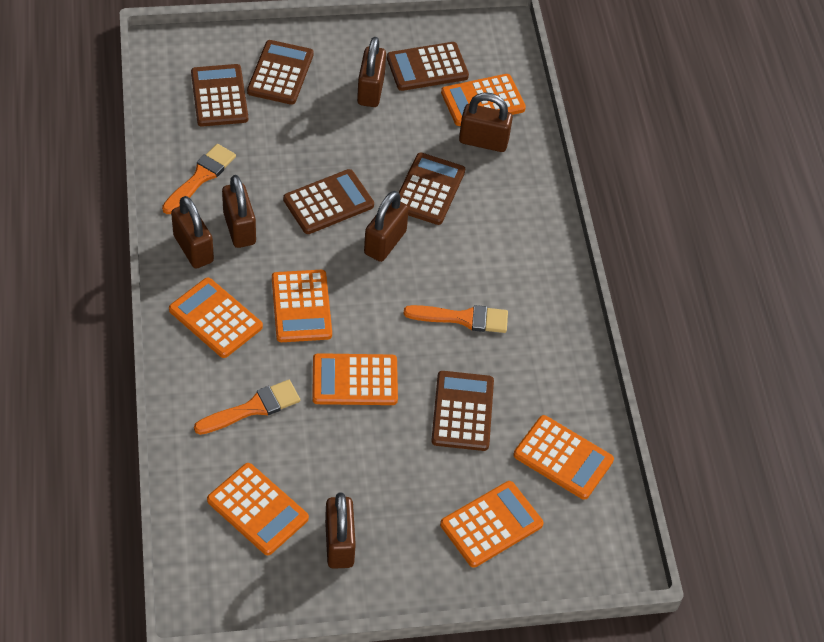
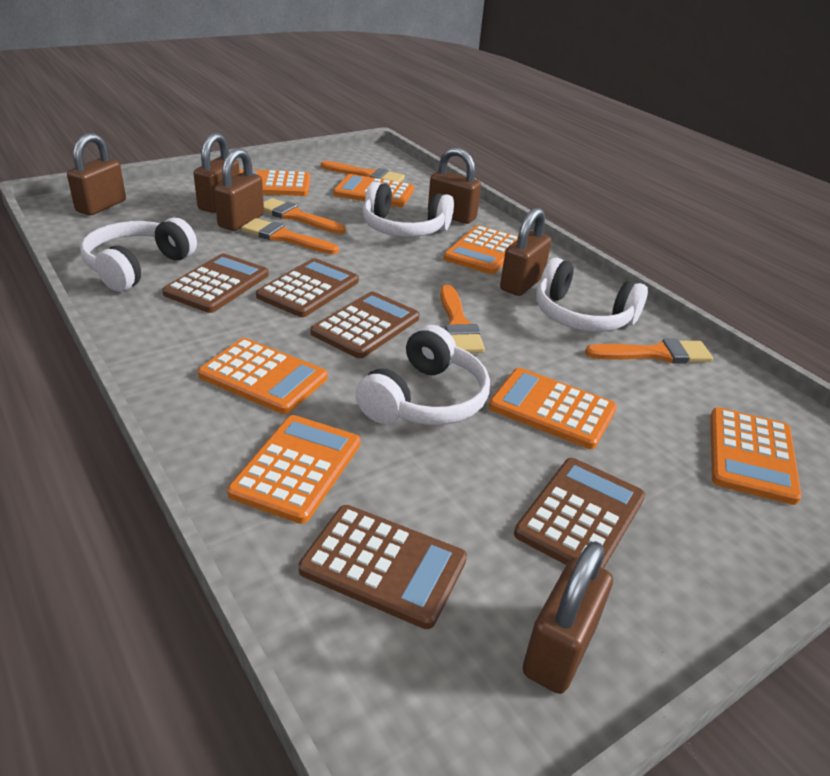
brown calculator: [191,64,248,127] [247,40,314,105] [283,169,374,234] [387,42,469,91] [399,153,465,225] [431,371,494,451] = 6 -> [162,254,269,313] [256,258,359,317] [298,505,467,629] [311,291,420,358] [514,458,645,569] = 5
orange brush: [162,144,236,214] [194,380,300,435] [404,305,508,333] = 3 -> [241,218,339,254] [264,198,345,234] [321,161,405,182] [440,285,485,353] [585,339,713,364] = 5
white headphones: none = 0 -> [80,218,197,292] [355,325,490,425] [363,182,454,237] [536,258,648,332] = 4

